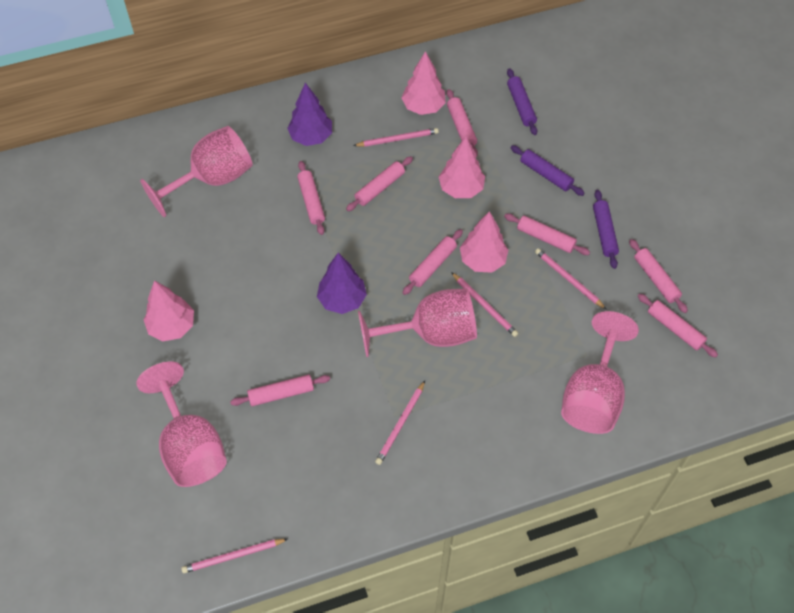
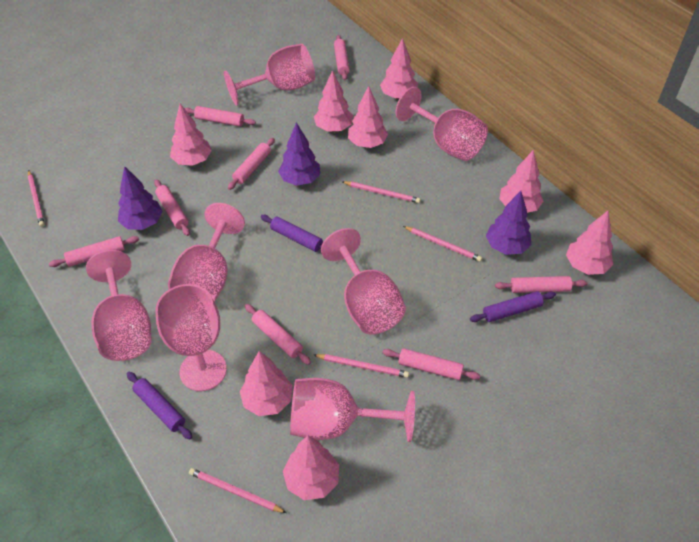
pink goblet: [137,362,227,487] [140,126,253,217] [358,289,477,357] [561,311,639,434] = 4 -> [86,250,151,361] [155,284,227,391] [168,203,245,302] [224,44,315,106] [290,378,415,442] [321,228,406,335] [396,87,488,161] = 7
pink tree: [144,281,194,341] [402,51,446,115] [439,137,485,198] [460,211,508,273] = 4 -> [170,104,212,166] [240,351,293,416] [283,436,339,500] [314,70,353,132] [348,86,388,148] [380,38,418,99] [500,150,543,213] [566,211,613,275] = 8
purple tree: [287,83,332,146] [317,253,367,314] = 2 -> [118,166,163,230] [278,122,320,186] [486,191,531,255] = 3

